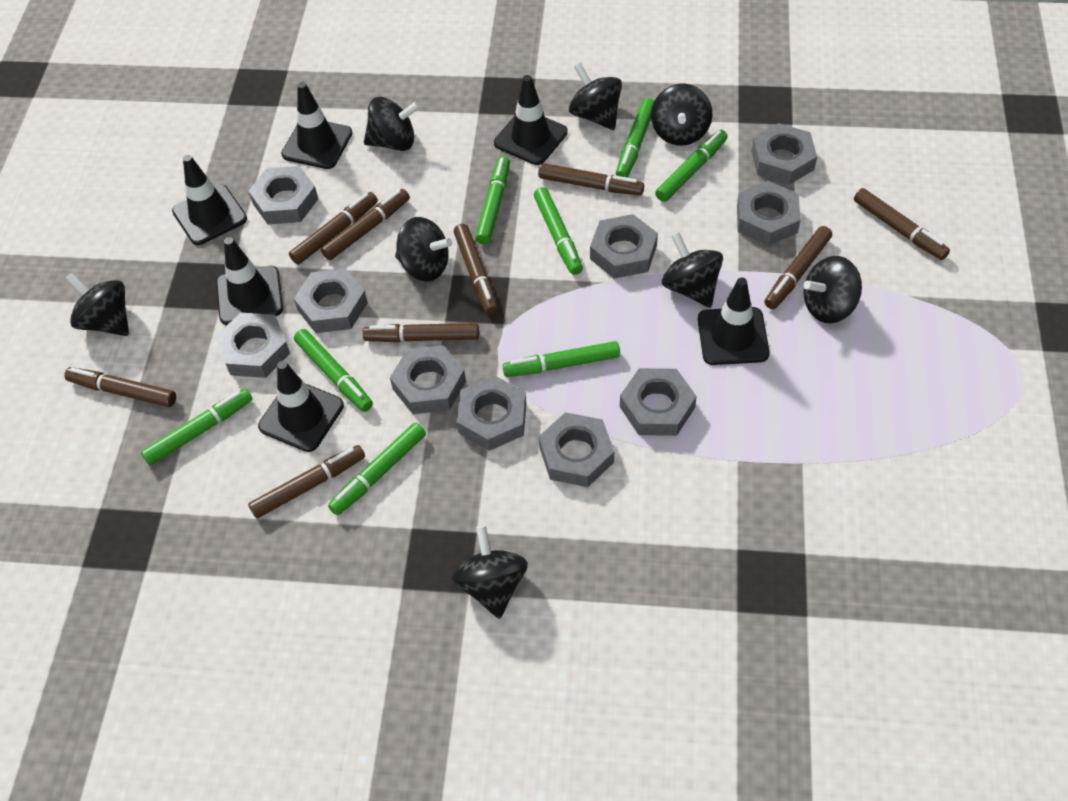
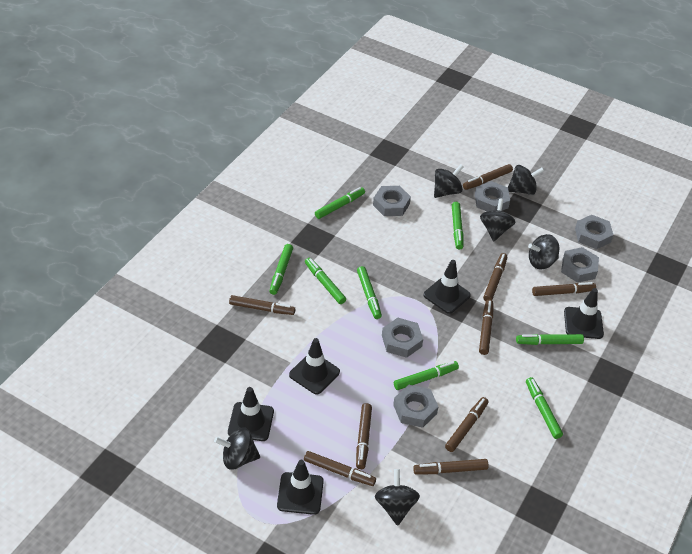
black spinning top: [66,273,129,336] [364,97,420,151] [395,217,452,282] [452,525,528,619] [569,63,622,130] [651,84,712,146] [662,232,723,308] [803,256,862,323] = 8 -> [214,427,260,470] [375,469,420,526] [434,164,464,198] [480,199,515,242] [508,165,544,195] [528,234,559,269] = 6
black traffic cone: [172,155,247,245] [216,237,283,325] [258,361,344,452] [281,82,352,169] [494,75,568,165] [698,278,770,365] = 6 -> [228,387,274,441] [277,460,324,515] [289,338,340,394] [423,260,471,314] [564,288,604,339] = 5
grey nut: [215,312,290,378] [248,166,318,224] [294,268,368,333] [390,345,466,414] [457,375,526,451] [539,412,614,487] [590,214,658,279] [620,368,697,436] [737,181,801,246] [751,123,817,185] = 10 -> [373,186,411,216] [382,318,423,358] [393,385,438,428] [475,181,510,211] [561,247,599,283] [575,215,613,249] = 6

